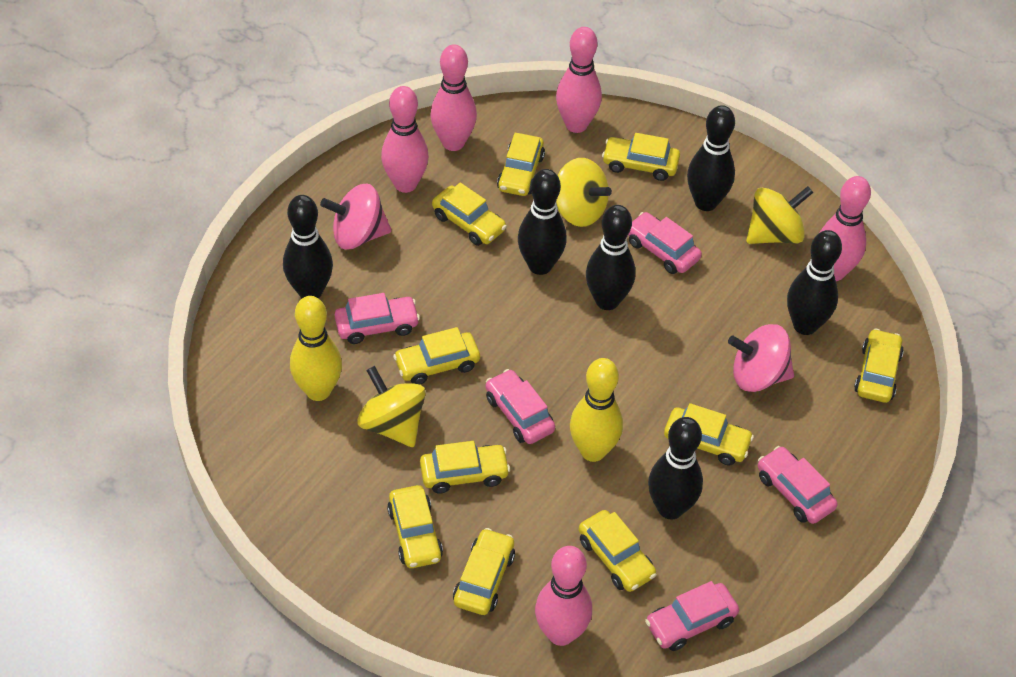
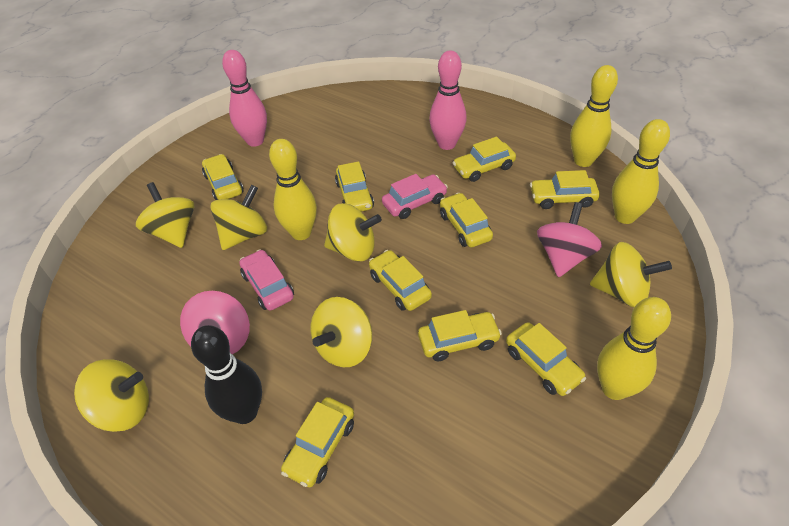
black bowling pin: [283,195,333,298] [518,169,567,275] [586,205,635,310] [648,417,703,519] [687,105,735,211] [787,230,842,335] = 6 -> [191,325,262,424] = 1
pink bowling pin: [381,86,429,193] [430,44,477,151] [535,546,592,646] [556,27,602,133] [820,176,871,281] = 5 -> [222,50,267,147] [429,50,467,150] = 2
pink car: [335,293,420,344] [485,369,555,444] [628,212,702,274] [645,581,739,651] [758,446,838,524] = 5 -> [239,249,294,311] [382,174,448,219] = 2
yellow bowling pin: [290,296,342,401] [570,358,623,462] = 2 -> [269,139,317,240] [570,65,618,167] [597,297,671,400] [612,119,670,224] = 4
yellow car: [387,485,443,568] [393,327,480,385] [420,441,510,494] [432,183,507,246] [453,528,515,615] [497,133,545,196] [579,510,656,592] [602,133,680,181] [664,403,754,465] [854,328,904,403] = 10 -> [202,154,244,200] [281,397,354,487] [335,161,374,212] [369,250,432,311] [418,310,502,362] [440,193,493,248] [453,137,516,182] [506,322,586,396] [530,170,600,209] = 9
yellow spinning top: [357,366,426,447] [556,158,612,227] [746,186,813,244] = 3 -> [74,359,149,432] [136,182,195,248] [210,185,267,250] [311,297,372,367] [324,203,382,261] [590,242,672,307] = 6

